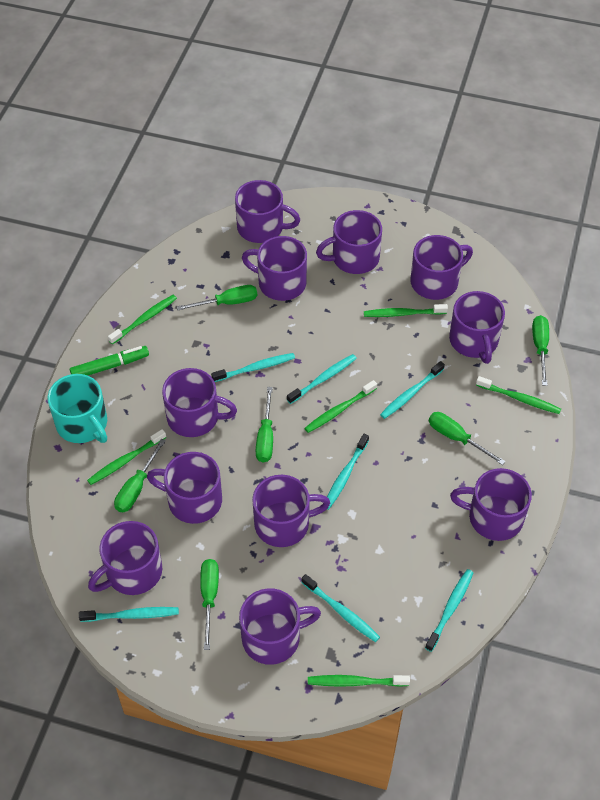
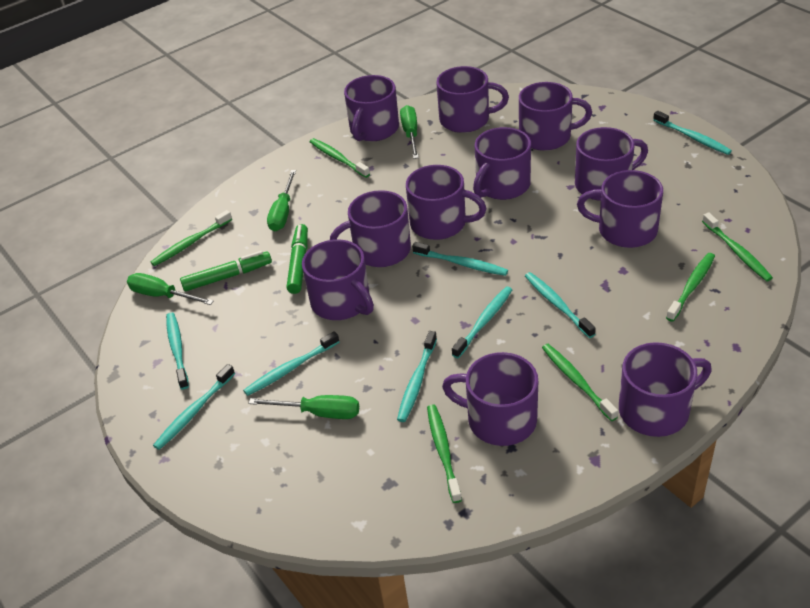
green marker: [70,346,149,375] = 1 -> [180,251,272,291] [286,224,308,294] = 2
green screwdriver: [114,439,166,512] [177,285,257,311] [200,559,219,650] [256,387,273,463] [429,412,506,465] [532,315,549,386] = 6 -> [127,273,214,305] [248,395,359,419] [267,170,296,231] [400,105,419,159] = 4
turquoise mug: [47,374,107,443] = 1 -> none = 0
turquoise toothbrush: [79,607,179,622] [211,353,295,382] [287,354,357,404] [301,574,380,642] [327,434,369,510] [380,361,445,419] [425,569,474,652] = 7 -> [153,364,235,450] [166,312,189,389] [243,331,339,396] [397,331,437,422] [412,242,508,276] [452,286,512,358] [525,272,596,338] [653,111,732,155] = 8

